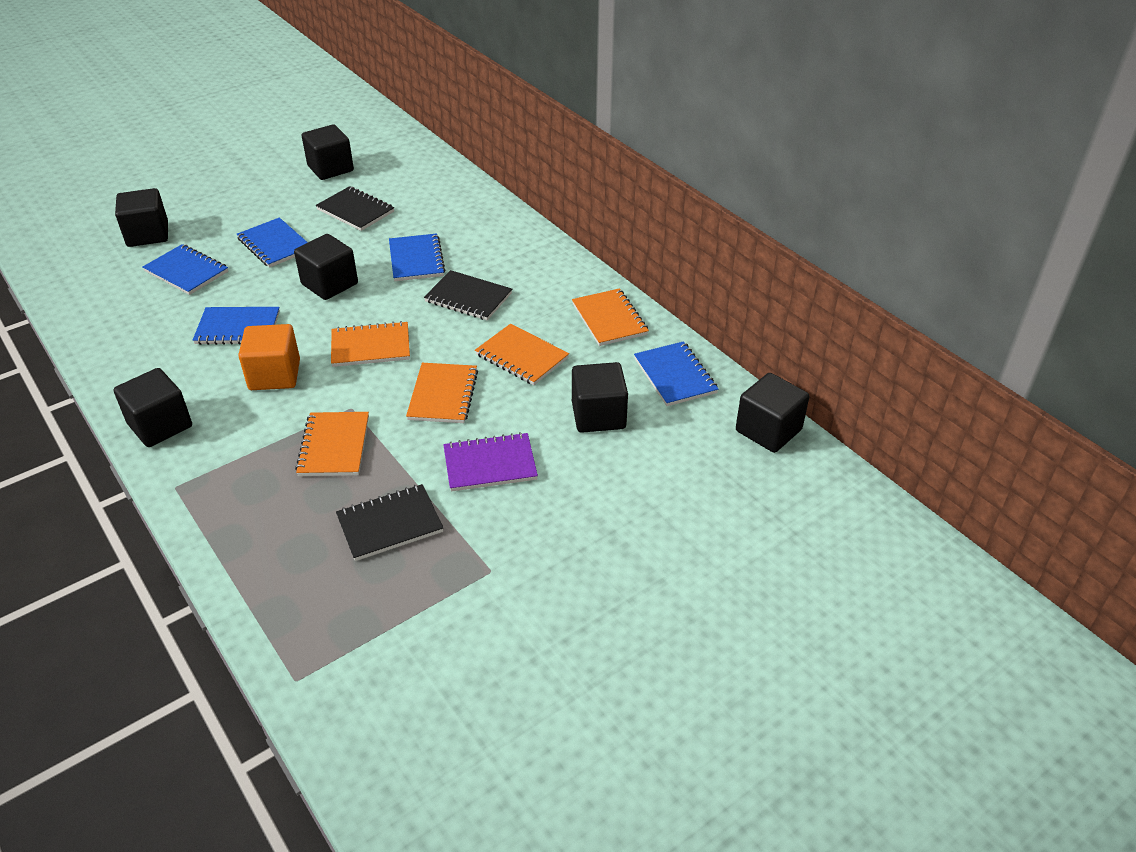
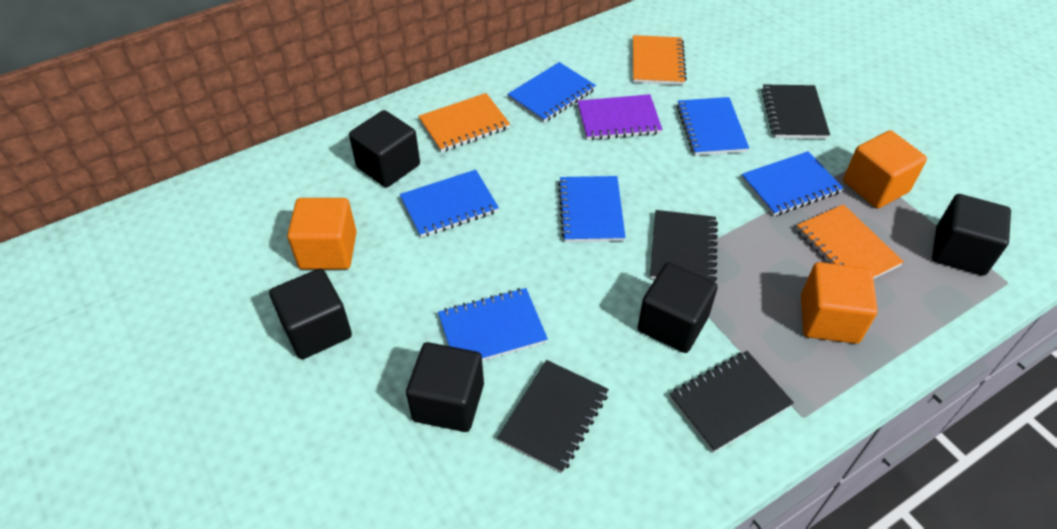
black cube: [114,368,192,447] [115,188,168,247] [294,234,358,300] [302,125,354,180] [572,362,628,433] [736,373,809,453] = 6 -> [269,268,352,359] [349,110,420,188] [406,342,484,432] [638,262,718,353] [932,194,1011,276] = 5
black notebook: [316,186,394,231] [336,484,444,561] [424,270,512,320] = 3 -> [497,360,609,473] [650,210,718,282] [670,351,794,453] [761,84,830,139] = 4
blue notebook: [143,244,228,295] [193,307,280,345] [237,217,308,268] [389,233,445,281] [634,341,718,406] = 5 -> [400,170,499,238] [438,288,548,361] [508,62,596,122] [558,176,626,242] [677,97,749,155] [741,151,843,216] = 6
orange cube: [238,324,300,390] = 1 -> [287,198,357,269] [801,262,878,344] [843,130,927,209] = 3
orange notebook: [295,412,369,476] [331,321,410,367] [406,363,478,423] [475,324,569,385] [572,288,649,346] = 5 -> [418,93,510,152] [633,35,687,85] [796,204,904,279] = 3

